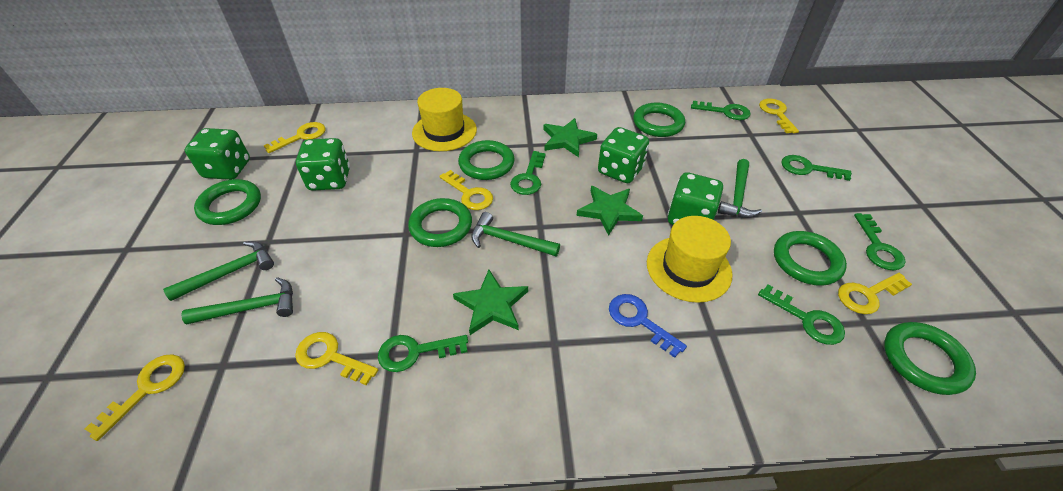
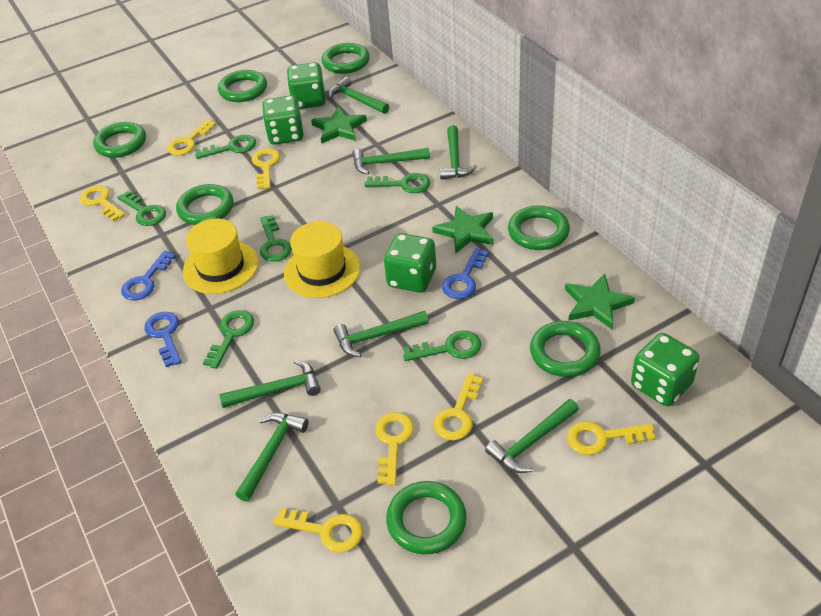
blue key: [609,294,687,358] = 1 -> [121,250,176,301] [144,312,181,367] [442,248,489,299] = 3
green hammer: [163,241,274,301] [181,277,293,324] [471,212,560,256] [718,159,762,218] = 4 -> [219,360,321,408] [235,413,308,502] [328,77,389,114] [333,311,429,358] [352,148,430,174] [440,125,477,180] [485,399,579,473] = 7
green ring: [194,179,261,225] [408,198,472,247] [458,140,514,180] [633,102,685,137] [774,231,847,286] [884,322,976,395] = 6 -> [93,122,146,158] [176,184,233,225] [218,70,267,102] [322,43,370,74] [386,481,467,554] [508,205,570,250] [530,321,601,377] = 7
yellow key: [85,354,185,441] [264,122,325,153] [295,332,378,385] [440,170,493,210] [759,99,799,133] [838,273,912,314] = 6 -> [80,185,125,221] [167,119,216,155] [252,148,280,189] [273,508,363,553] [375,412,414,486] [434,373,483,440] [567,421,655,455] = 7

